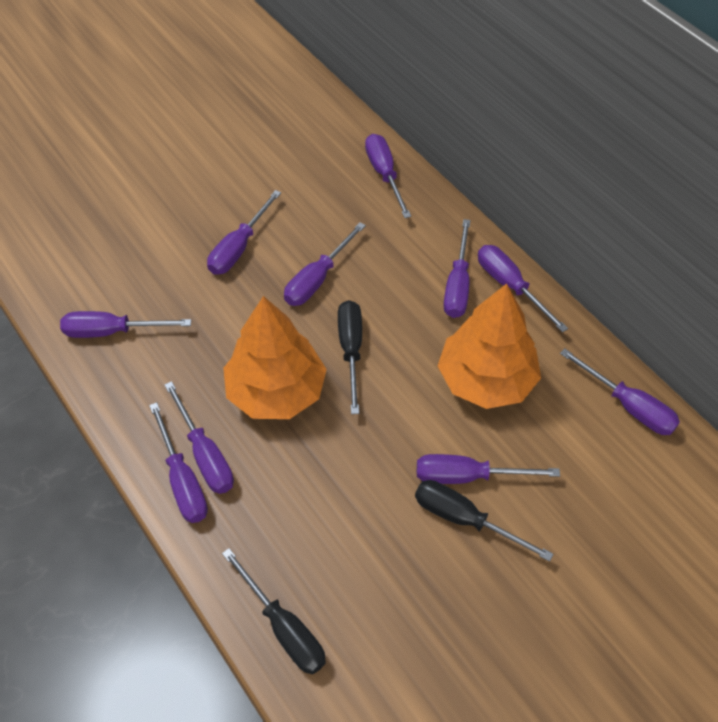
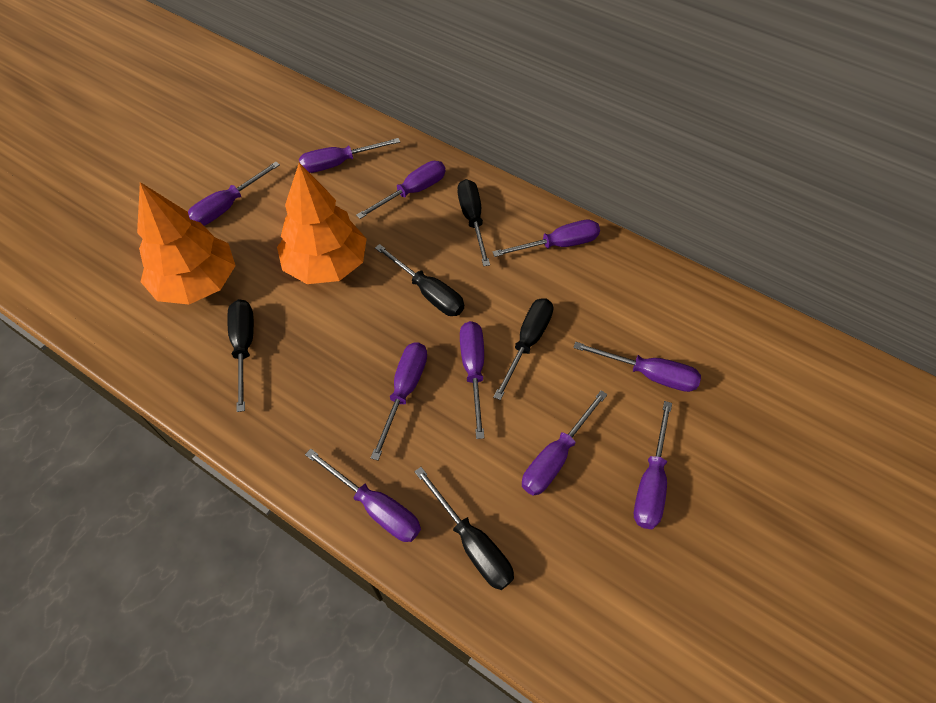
black screwdriver: [222,548,326,674] [338,300,362,414] [415,480,553,562] = 3 -> [227,299,254,412] [375,244,464,316] [414,467,514,590] [458,179,490,266] [493,298,553,400] = 5

